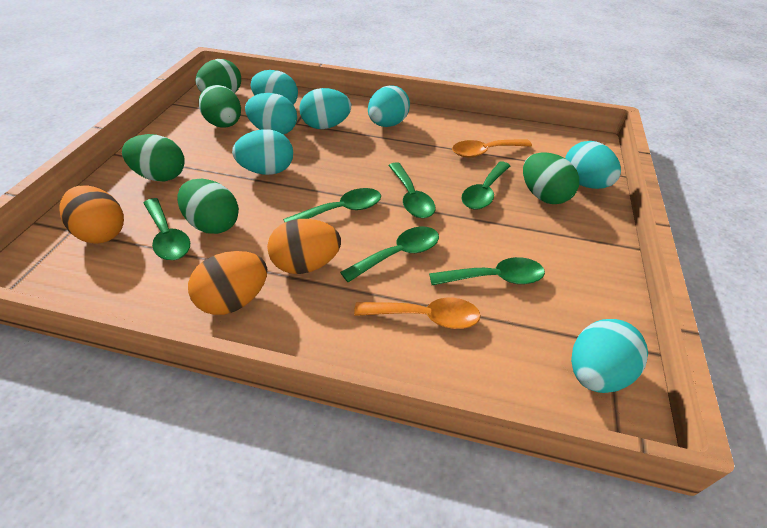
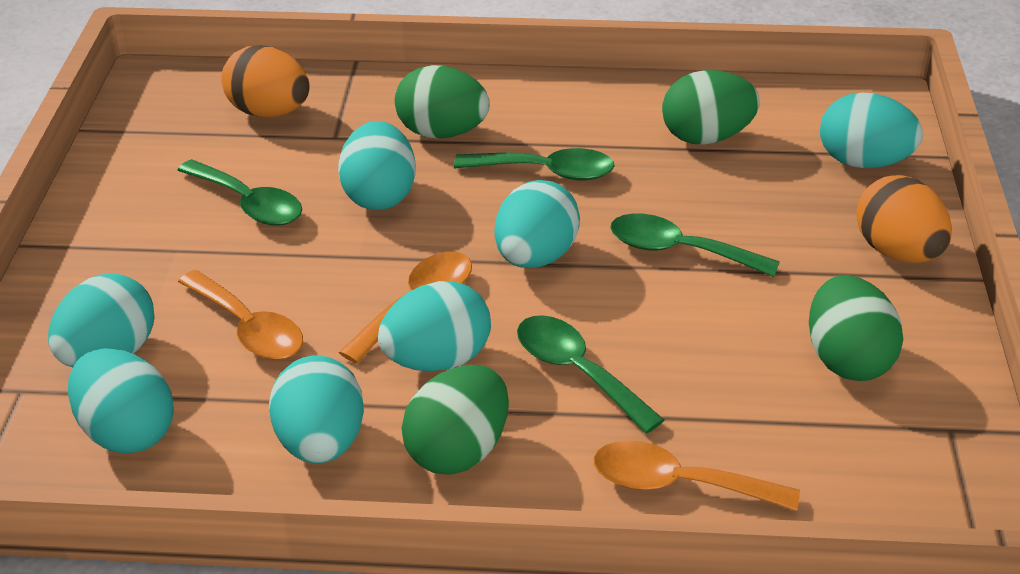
green egg: [122,134,185,181] [177,179,239,234] [196,59,241,93] [199,85,241,128] [523,152,579,204] = 5 -> [395,65,490,139] [401,365,509,475] [662,70,760,145] [809,275,903,381] = 4
green spoon: [143,198,190,260] [283,188,381,222] [340,226,439,282] [388,162,435,218] [429,257,545,285] [461,161,510,210] = 6 -> [177,159,302,226] [454,148,614,180] [517,315,664,434] [610,213,780,277] = 4
orange egg: [60,185,124,244] [188,251,267,315] [267,219,341,274] = 3 -> [221,45,310,117] [856,175,952,263] = 2
orange spoon: [354,298,481,329] [452,139,532,158] = 2 -> [178,270,303,360] [339,252,472,364] [594,440,800,511] = 3

